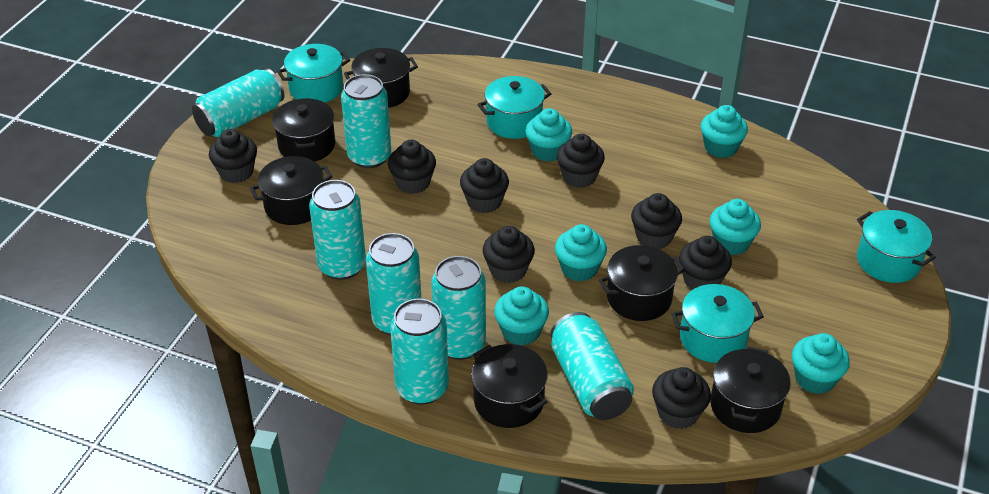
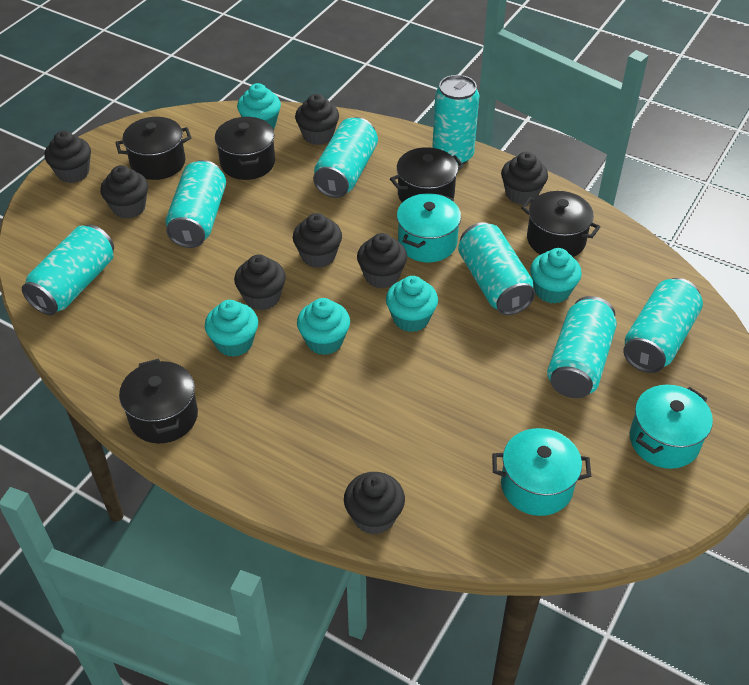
black pot: [250,156,332,225] [272,98,335,161] [344,48,418,108] [471,344,548,428] [599,245,685,321] [710,346,790,433] = 6 -> [115,117,192,180] [119,358,198,443] [215,116,275,180] [390,147,464,203] [521,191,600,257] = 5
turquoise cupcake: [494,286,549,346] [525,108,572,162] [555,224,607,282] [701,105,748,158] [710,199,761,255] [792,333,850,394] = 6 -> [205,300,258,357] [237,83,281,129] [297,298,350,355] [386,276,438,332] [530,248,582,304] = 5
turquoise pot: [277,44,350,102] [477,76,551,139] [671,284,764,363] [857,210,936,283] = 4 -> [397,193,461,262] [492,428,591,516] [630,385,713,469] = 3

